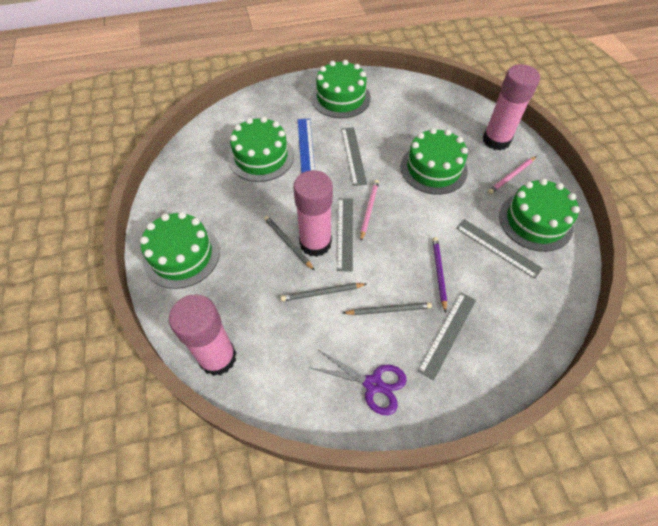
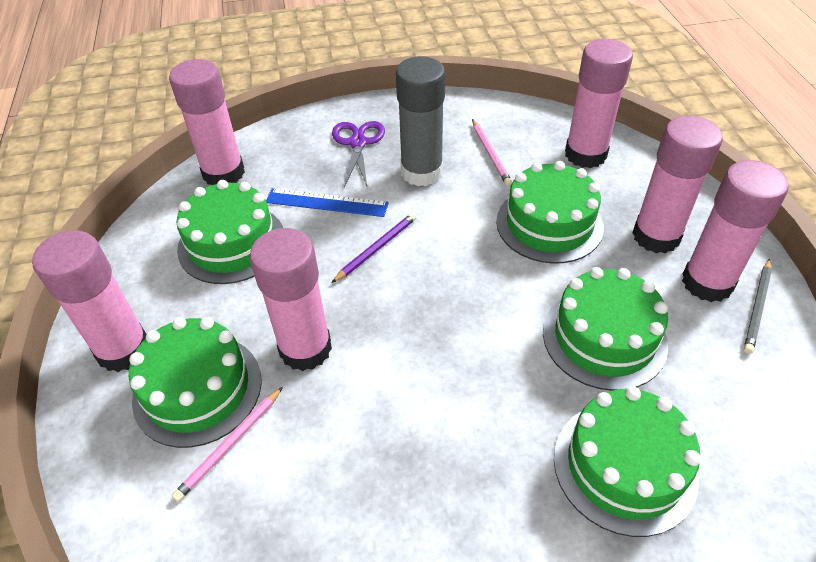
grey glue stick: none = 0 -> [396,56,446,186] = 1
grey pencil: [264,216,315,271] [280,283,367,301] [343,302,432,315] = 3 -> [744,259,772,354] = 1
grey ruler: [337,198,353,272] [341,127,367,186] [418,292,476,381] [456,219,543,279] = 4 -> none = 0
pink glue stick: [169,294,236,376] [293,170,333,257] [483,64,540,151] = 3 -> [32,230,146,372] [169,59,245,185] [250,228,332,371] [565,39,633,168] [632,116,723,253] [682,160,789,302] = 6

